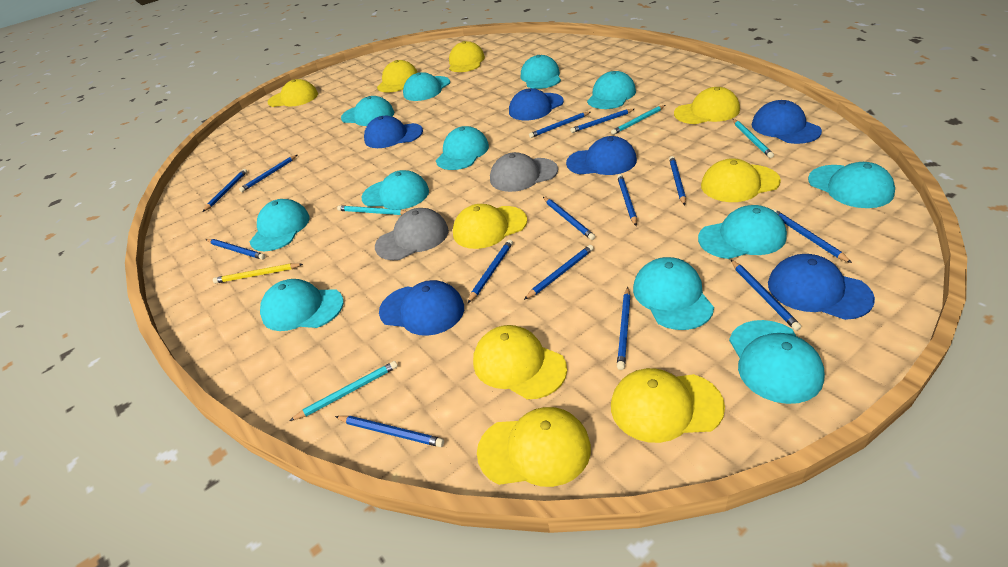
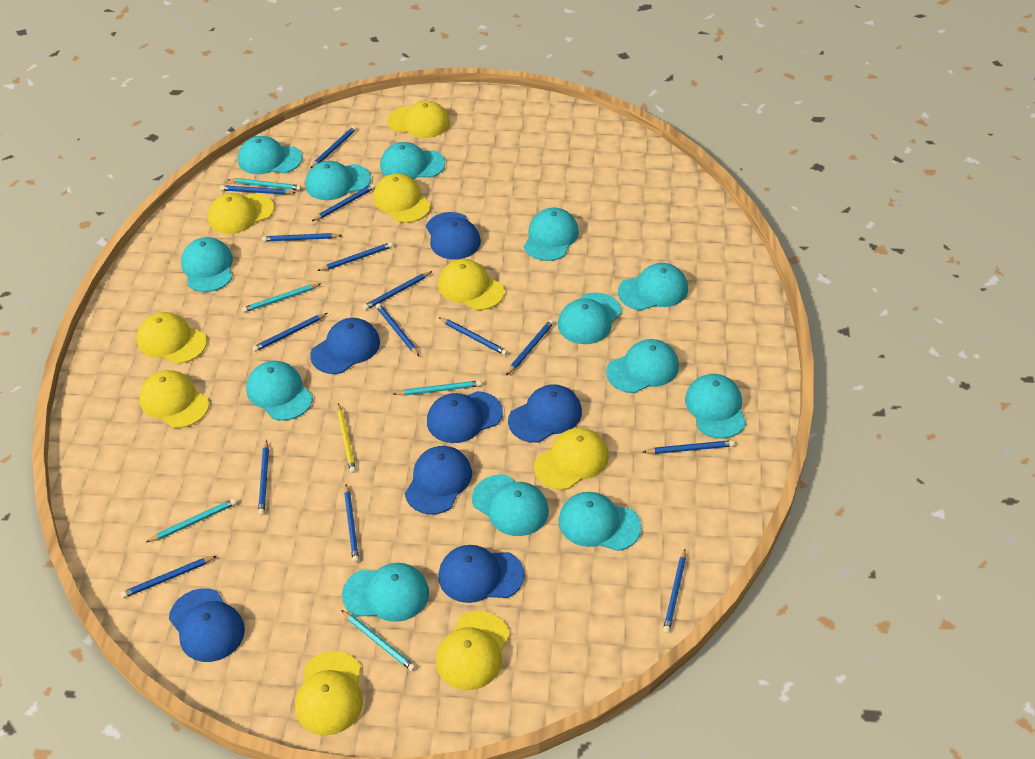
blue cap: [364,116,423,148] [379,280,464,336] [509,88,564,120] [566,136,637,175] [751,100,822,144] [768,254,875,320] = 6 -> [169,588,245,662] [310,318,380,374] [405,446,472,514] [426,212,481,260] [427,391,503,443] [438,545,524,603] [508,384,582,443] = 7
blue pencil: [203,169,247,212] [206,239,265,260] [239,155,297,192] [335,416,444,447] [468,240,513,303] [524,245,594,300] [529,112,590,138] [543,197,595,240] [570,109,634,133] [617,174,637,226] [617,287,631,370] [669,156,686,206] [731,260,801,331] [773,209,852,263] = 14 -> [120,556,217,598] [220,185,296,195] [252,313,328,352] [258,440,269,515] [262,233,342,242] [310,126,357,168] [312,184,375,221] [317,242,393,271] [344,484,359,563] [363,271,432,310] [376,303,420,357] [438,317,508,355] [506,320,554,375] [643,440,734,454] [663,549,686,633] = 15
grey cap: [375,208,449,260] [490,152,558,192] = 2 -> none = 0
turquoise cap: [250,199,310,251] [260,279,344,331] [341,96,394,126] [361,170,429,209] [403,72,450,101] [436,126,489,170] [521,55,561,89] [587,71,636,109] [633,257,714,330] [698,205,787,259] [729,320,825,404] [808,162,895,208] = 12 -> [181,237,233,292] [238,136,302,174] [246,361,313,420] [305,161,371,200] [342,563,429,622] [380,142,445,179] [472,474,549,536] [524,208,579,261] [558,292,621,344] [558,492,641,551] [606,339,679,393] [618,263,688,311] [685,374,746,439] = 13
turquoise pencil: [290,361,398,421] [337,205,407,215] [611,105,665,135] [733,119,774,158] = 4 -> [146,498,237,542] [227,178,301,190] [242,284,321,313] [341,610,416,671] [393,380,481,396] = 5

